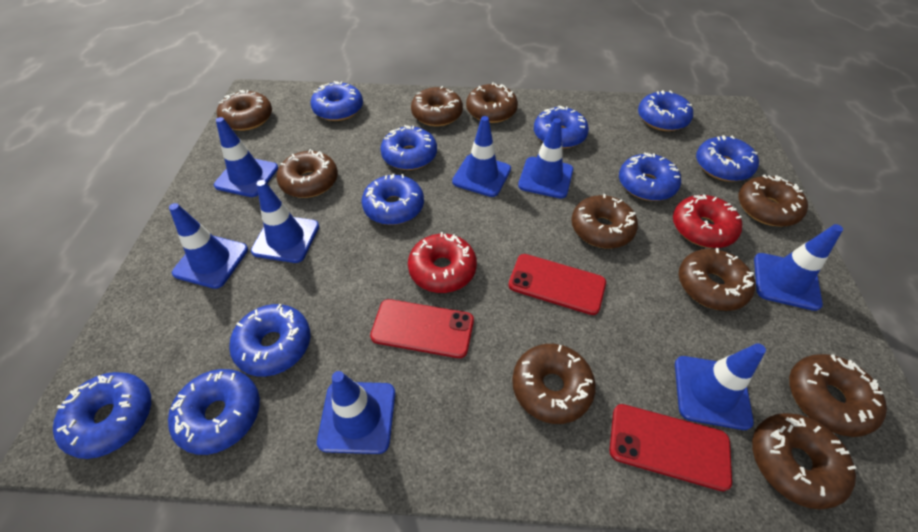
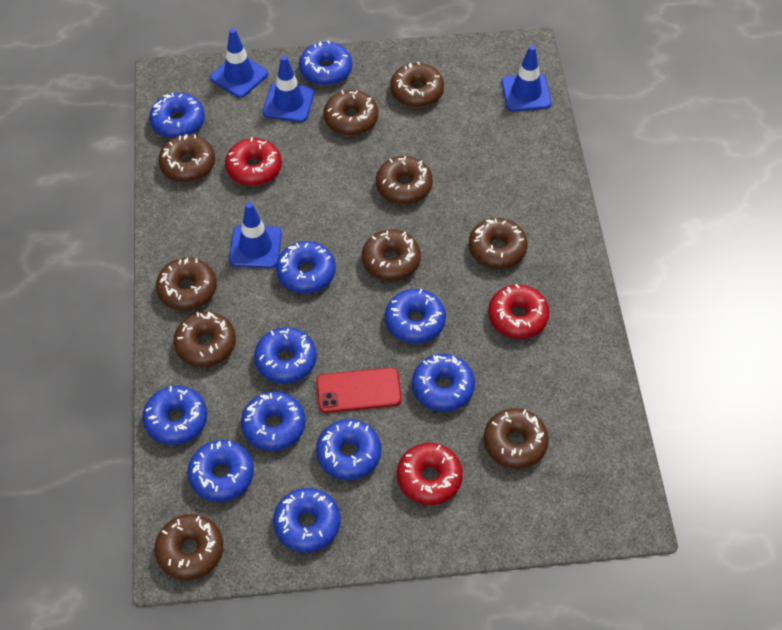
blue donut: [53,372,151,459] [168,369,260,455] [229,304,310,377] [311,81,363,121] [362,174,424,225] [380,125,437,170] [534,106,589,149] [619,152,681,201] [638,90,693,131] [696,135,759,182] = 10 -> [142,386,207,445] [149,93,205,138] [187,440,254,502] [241,391,306,451] [254,327,317,384] [273,488,341,552] [276,241,336,293] [299,40,352,86] [316,419,381,480] [385,289,446,343] [412,354,475,412] = 11
blue traffic cone: [169,203,248,289] [214,117,278,197] [251,180,319,263] [317,371,395,454] [452,116,511,197] [518,118,573,199] [675,343,766,430] [754,224,843,311] = 8 -> [210,28,268,98] [229,202,282,268] [263,55,314,122] [502,45,552,111] = 4
red donut: [408,232,477,293] [673,194,742,248] = 2 -> [225,137,282,186] [397,443,463,505] [488,284,550,339] = 3
red phone: [370,299,474,358] [508,254,606,315] [610,404,732,491] = 3 -> [316,368,402,413] = 1

